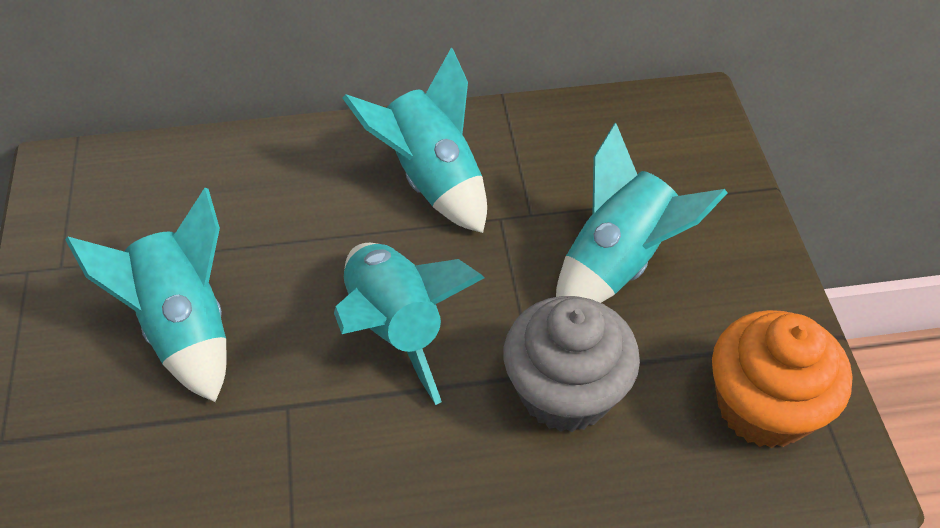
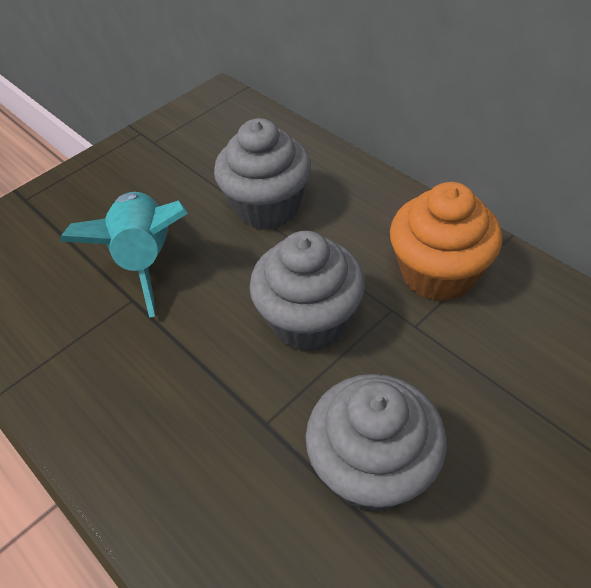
grey cupcake: [504,296,640,432] = 1 -> [214,118,311,229] [250,231,365,352] [306,374,446,512] = 3
turquoise rocket: [65,188,226,402] [334,243,484,405] [343,47,487,233] [556,123,727,303] = 4 -> [60,192,188,318] = 1

